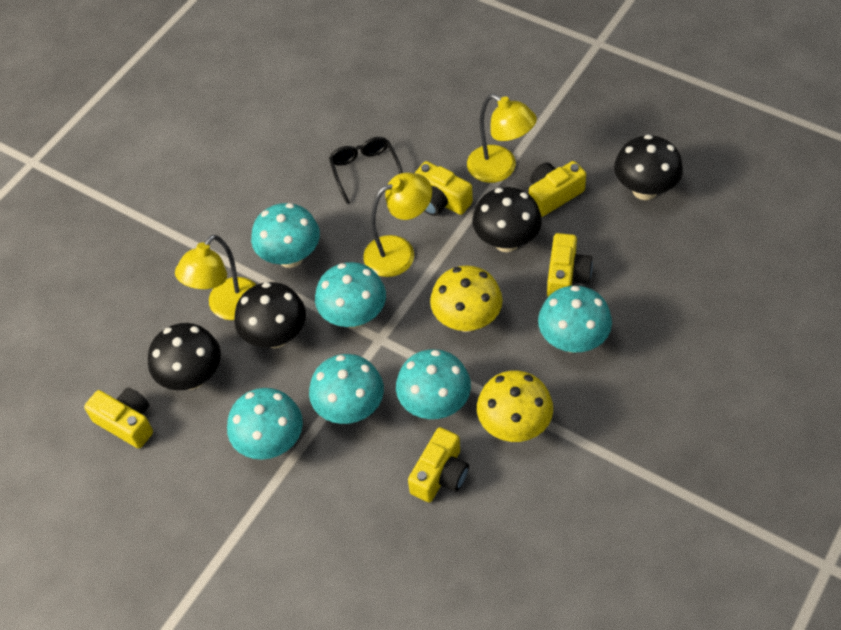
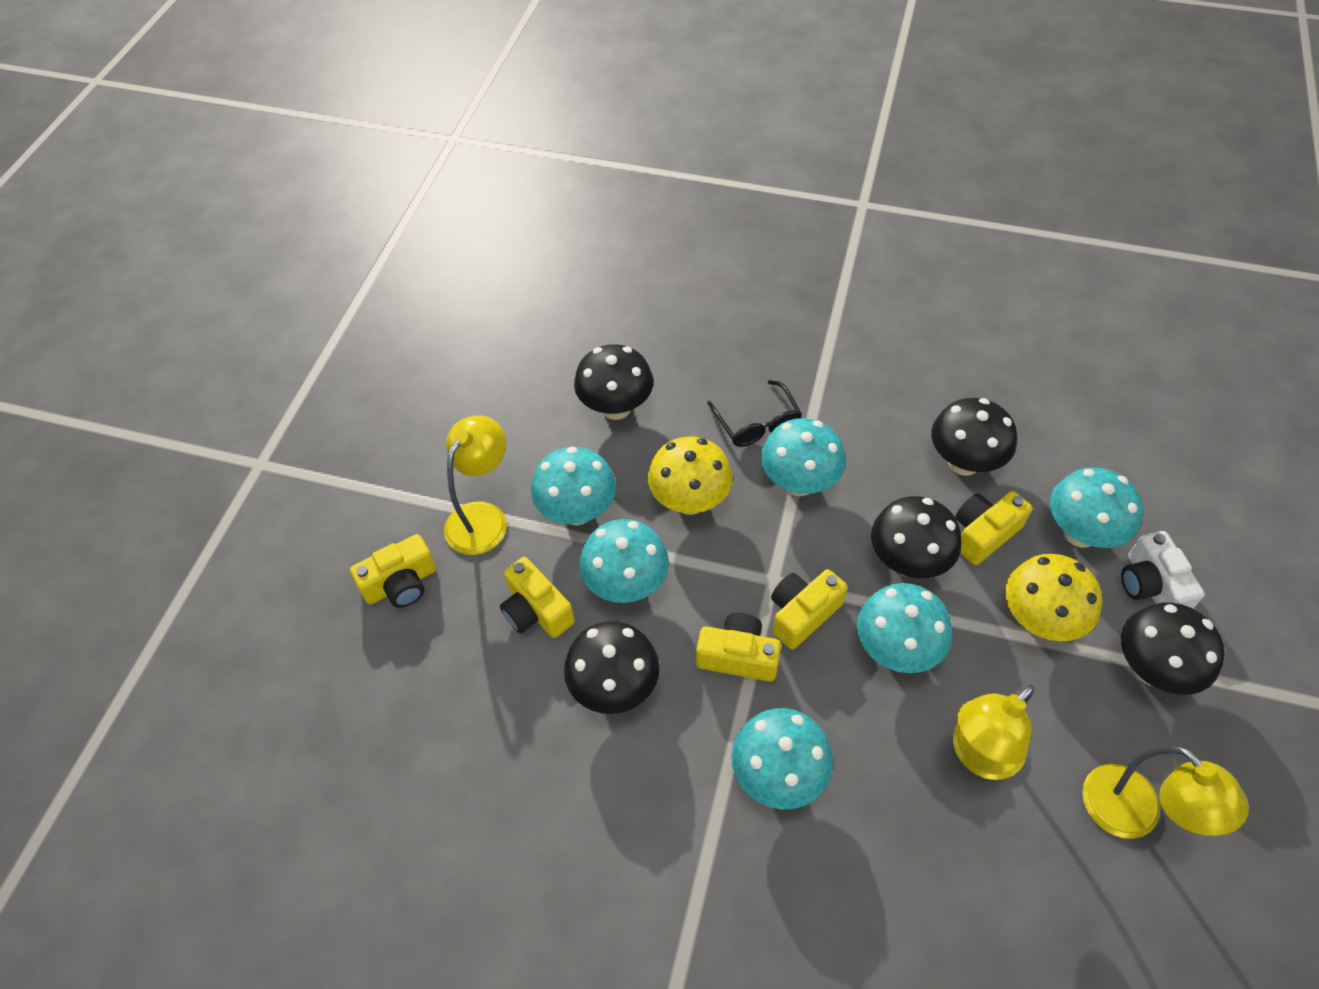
black mushroom: [148,323,221,390] [234,282,306,348] [472,187,542,252] [614,135,683,200] = 4 -> [564,621,660,714] [574,344,653,420] [871,496,961,578] [931,398,1017,476] [1121,602,1225,695] = 5
white camera: none = 0 -> [1121,531,1205,609] = 1

